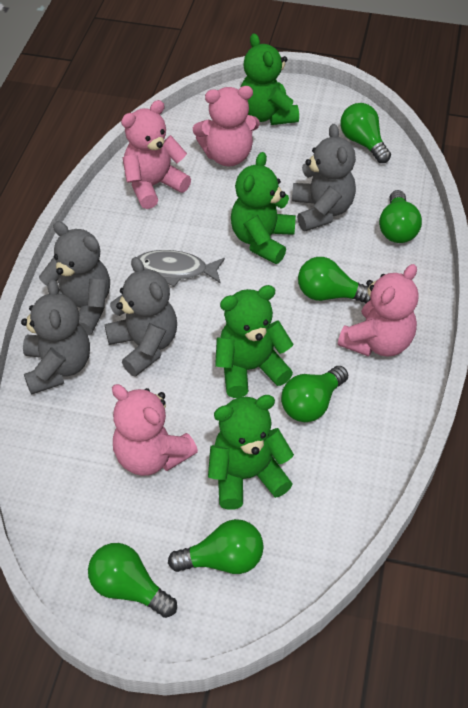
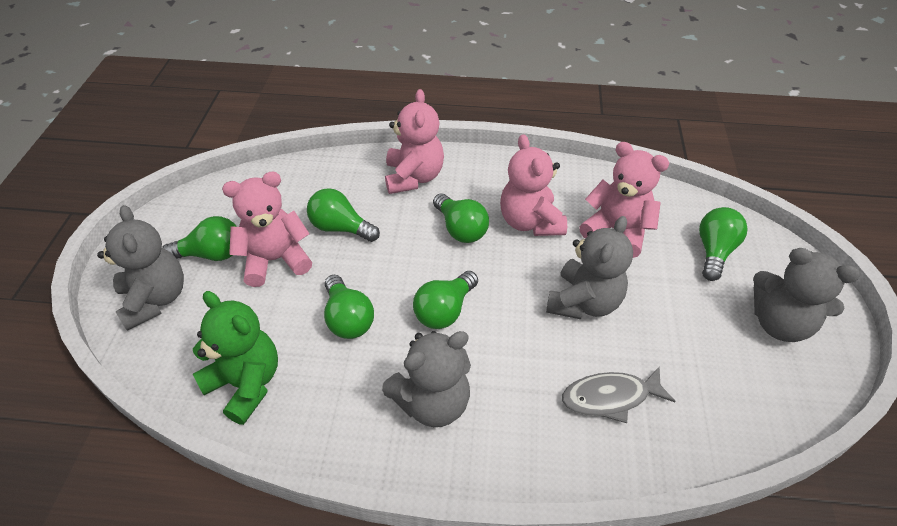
green teddy bear: [208,395,294,510] [215,285,294,398] [231,152,296,264] [240,34,299,125] = 4 -> [193,291,278,425] = 1

